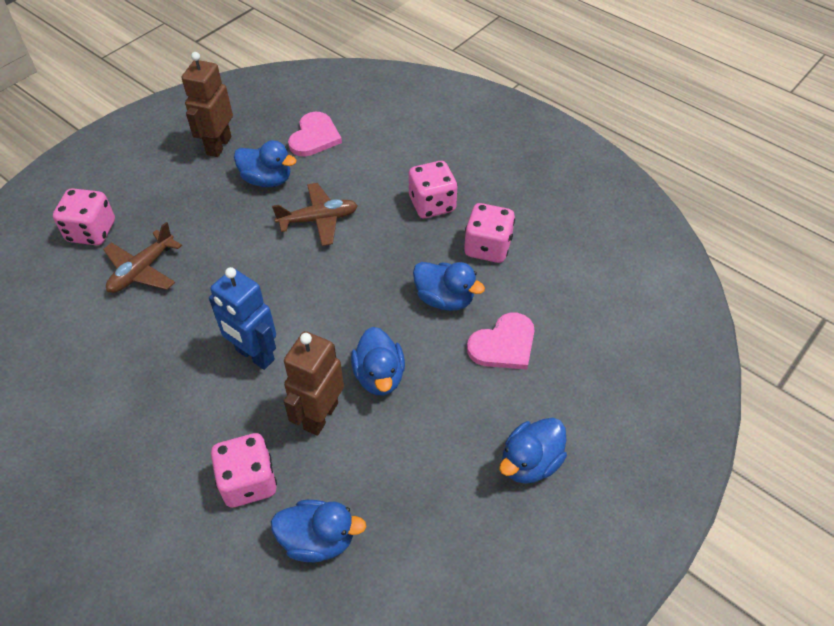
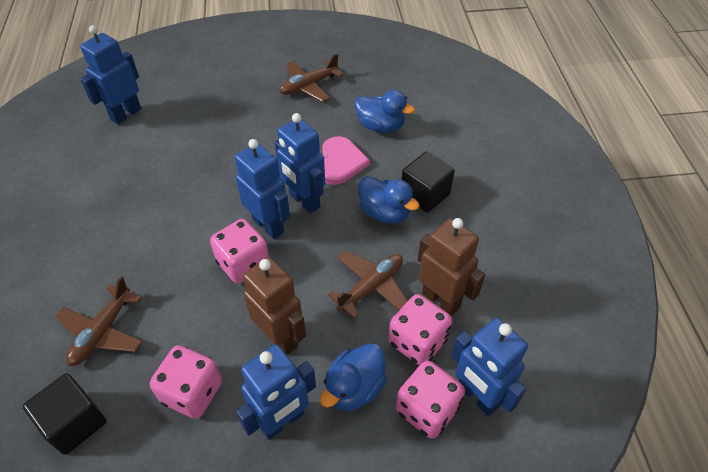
black cube: none = 0 -> [23,373,107,455] [402,151,455,213] = 2
blue duck: [234,140,296,187] [271,500,366,562] [351,327,405,395] [413,262,485,311] [499,417,567,484] = 5 -> [320,343,387,411] [355,90,415,133] [358,176,420,224] = 3
blue robot: [209,267,276,370] = 1 -> [80,25,141,124] [235,139,290,239] [236,344,316,440] [275,113,325,214] [451,318,528,416] = 5
brown plane: [103,222,182,293] [272,183,358,246] = 2 -> [55,277,143,366] [279,53,343,102] [328,251,408,319] = 3
pink heart: [288,112,342,156] [467,313,535,370] = 2 -> [322,136,370,185] = 1

